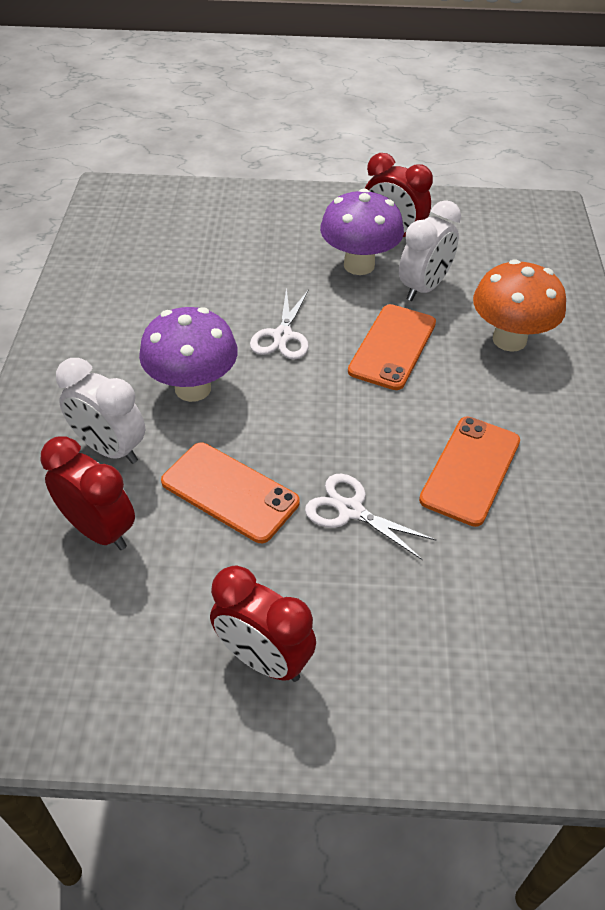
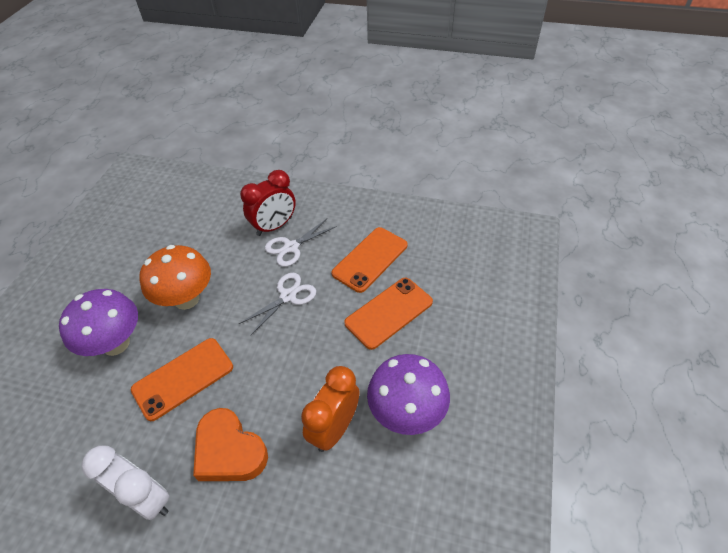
orange clock: none = 0 -> [301,366,360,452] = 1
orange heart: none = 0 -> [193,408,268,481] = 1
red clock: [40,436,135,550] [210,566,316,682] [365,153,433,237] = 3 -> [240,170,296,236] = 1
white clock: [56,358,145,464] [399,200,461,301] = 2 -> [82,446,170,520] = 1

